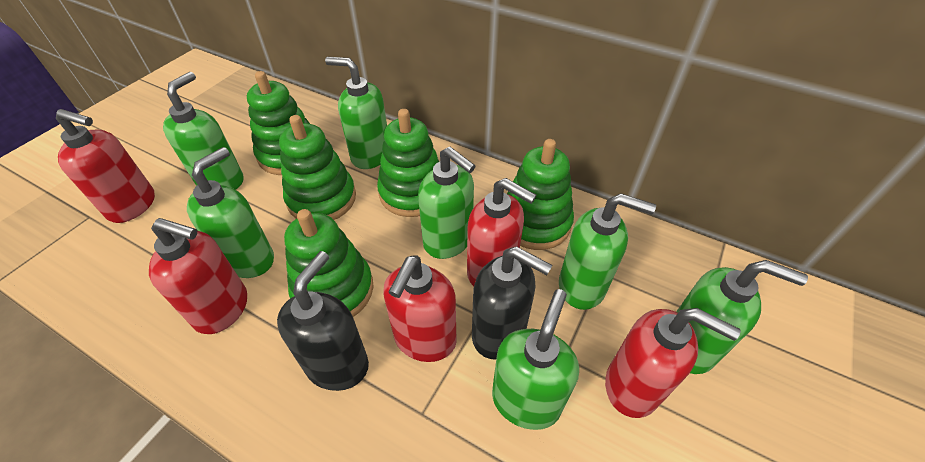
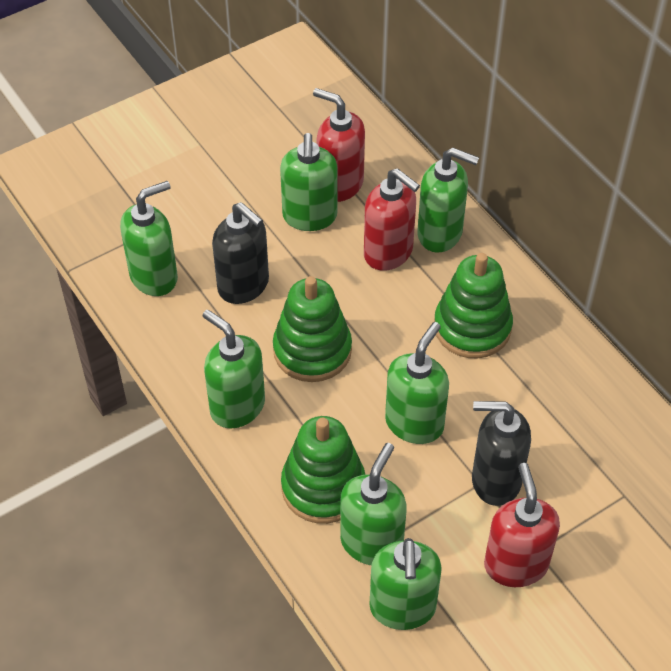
green stacking toy: [247,71,310,175] [279,115,356,220] [284,209,374,317] [377,109,439,217] [507,139,574,250] = 5 -> [273,276,352,382] [281,416,365,524] [434,253,513,359] = 3
red soap dispenser: [56,109,155,223] [149,218,247,334] [383,255,457,362] [467,178,536,286] [605,308,741,418] = 5 -> [313,88,365,202] [364,168,420,271] [484,463,560,587] = 3

